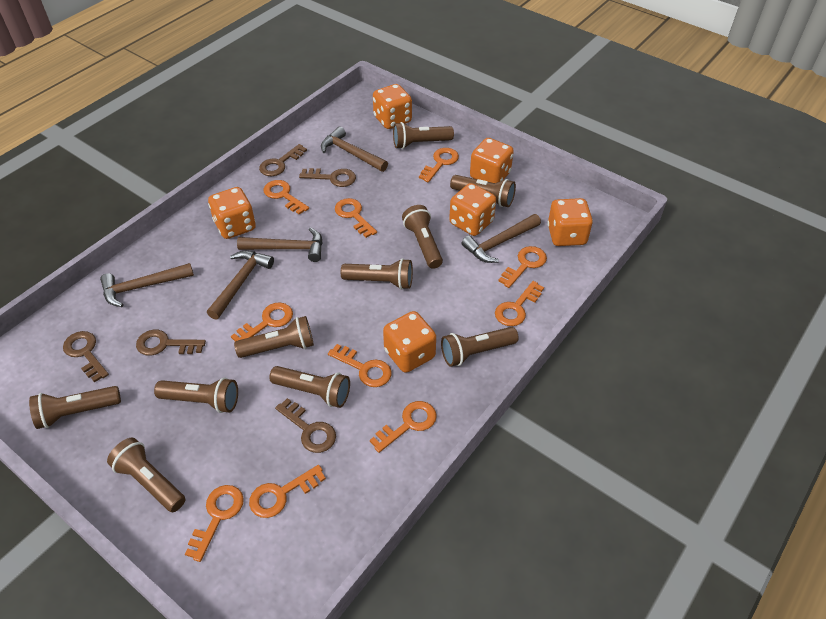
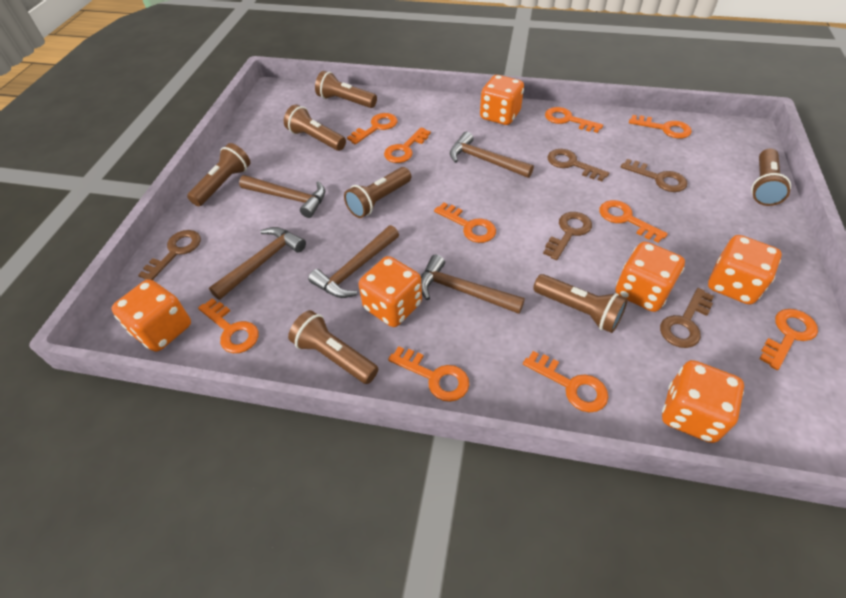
brown flashlight: [29,386,121,429] [107,438,186,512] [154,378,238,413] [234,316,314,358] [269,366,350,408] [340,258,413,290] [393,122,454,149] [402,205,443,269] [441,327,519,367] [450,175,516,207] = 10 -> [187,143,251,206] [284,104,346,151] [288,310,378,384] [315,71,377,108] [344,167,411,218] [533,274,628,333] [751,148,791,206] = 7

